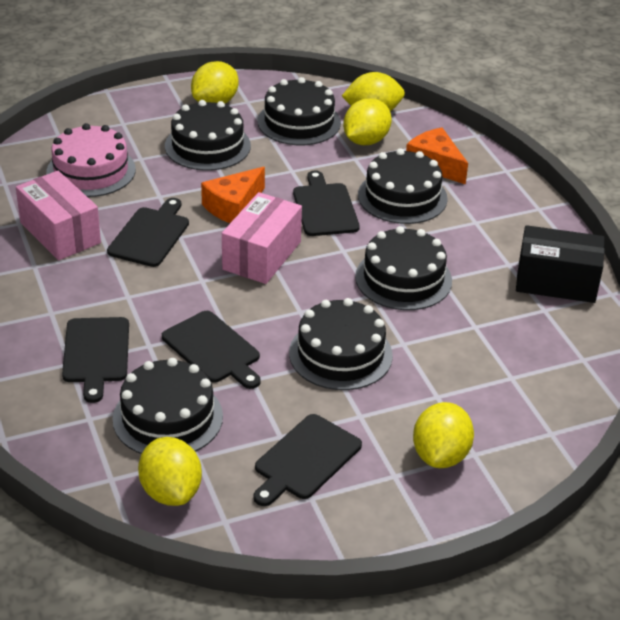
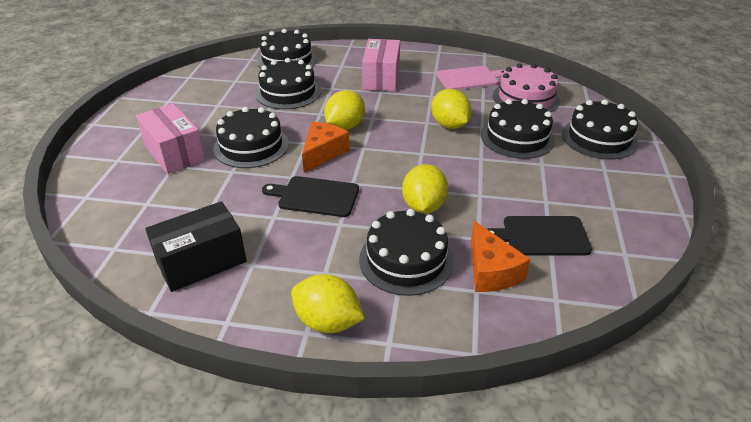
black cutting board: [62,317,129,403] [107,198,189,267] [162,311,261,389] [253,414,362,506] [293,170,360,236] = 5 -> [262,176,359,217] [487,216,592,255] = 2
pink cutting board: none = 0 -> [436,66,505,90] = 1
yellow lemon: [138,437,202,506] [191,61,239,104] [342,72,405,111] [343,98,392,145] [413,402,474,468] = 5 -> [291,274,365,333] [324,90,365,130] [402,164,448,214] [431,89,472,129] = 4

